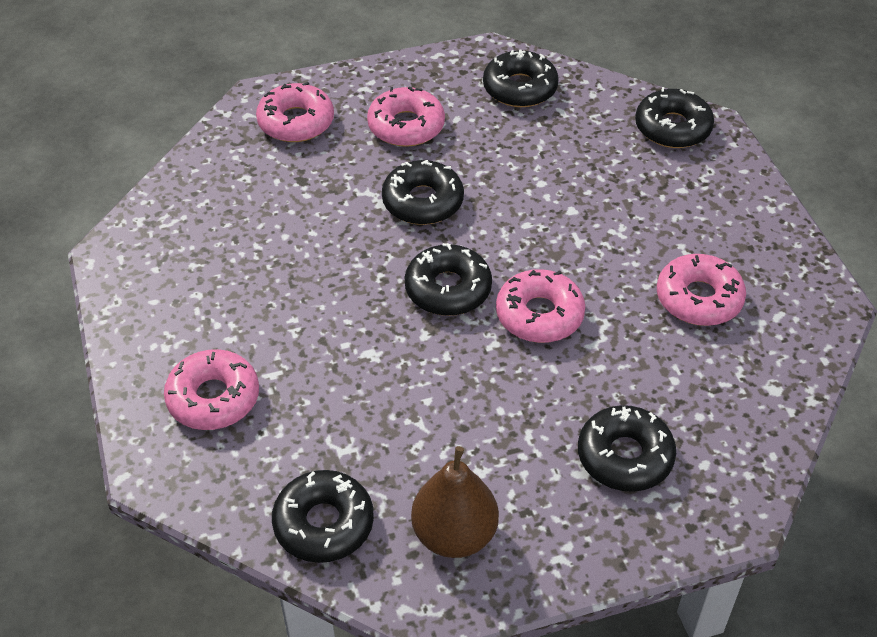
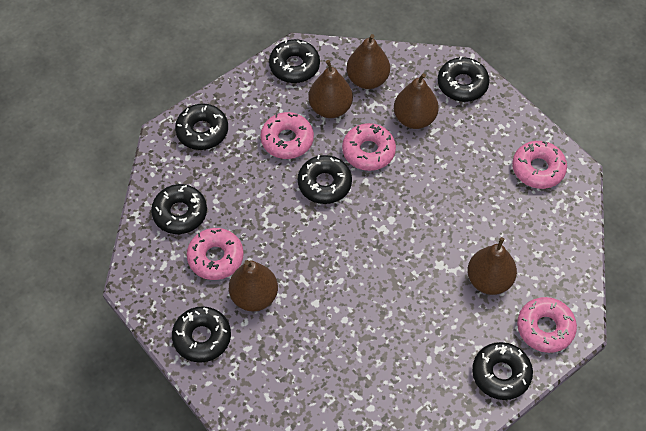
black donut: [272,470,374,563] [382,160,464,225] [405,243,492,316] [483,50,559,107] [578,405,676,492] [635,87,714,148] = 6 -> [151,184,207,234] [172,306,231,363] [175,104,228,150] [269,39,320,83] [298,155,352,204] [438,56,490,102] [472,342,533,400] = 7
brown pear: [411,446,499,558] = 1 -> [229,260,278,312] [308,60,353,118] [346,34,390,89] [394,73,439,129] [467,237,517,295] = 5

